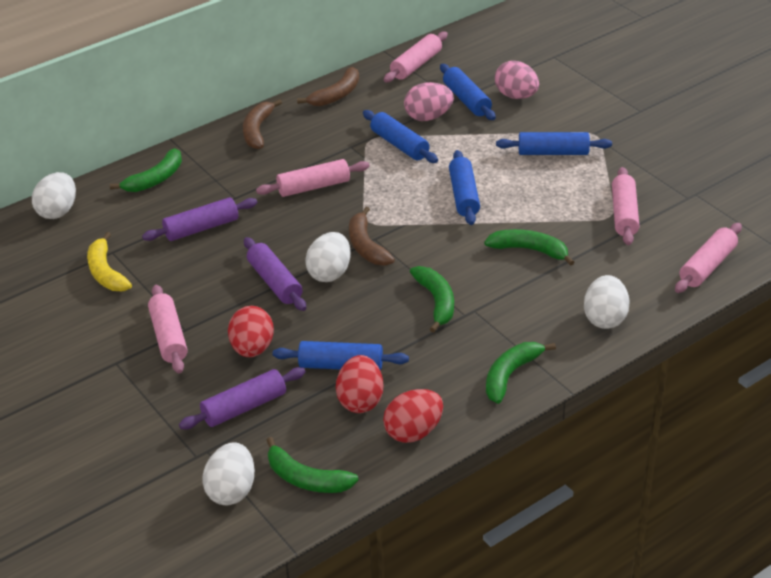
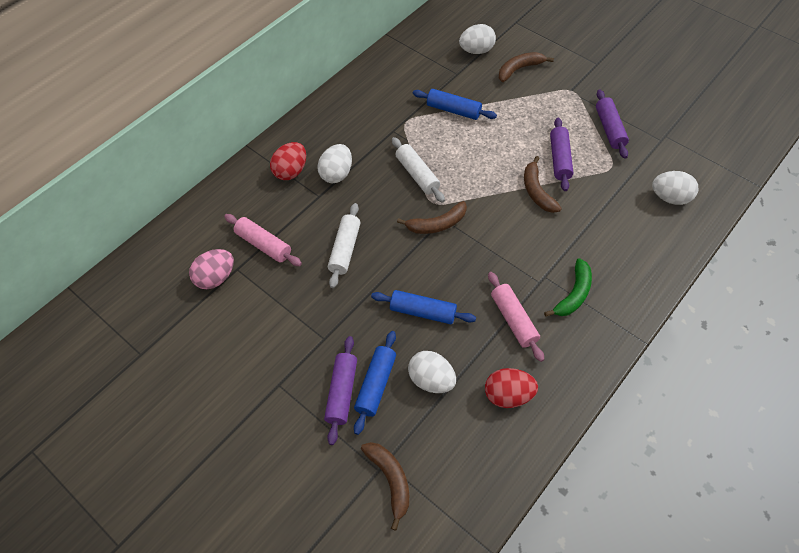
blue rolling pin: [273,341,409,371] [363,110,438,163] [440,64,496,120] [449,150,480,225] [496,132,612,155] = 5 -> [354,331,396,435] [371,290,476,324] [413,89,497,120] = 3
brown banana: [243,99,282,149] [297,67,359,106] [349,207,395,266] = 3 -> [361,442,409,531] [397,201,467,234] [499,52,554,82] [524,156,562,213] = 4
green banana: [110,148,182,192] [266,437,359,493] [410,266,454,333] [484,229,574,266] [486,342,556,404] = 5 -> [544,258,592,317] = 1
pink egg: [404,82,454,121] [495,61,539,99] = 2 -> [189,249,234,289] = 1
pink rolling pin: [148,285,188,374] [256,159,370,197] [383,32,448,82] [612,167,640,245] [675,223,742,293] = 5 -> [224,214,302,266] [488,272,544,362] = 2
red egg: [228,306,274,357] [336,355,383,413] [383,389,443,443] = 3 -> [270,142,306,180] [485,368,538,408] = 2
white rolling pin: none = 0 -> [328,203,361,288] [392,137,445,203] = 2
yellow banana: [87,232,132,291] = 1 -> none = 0

